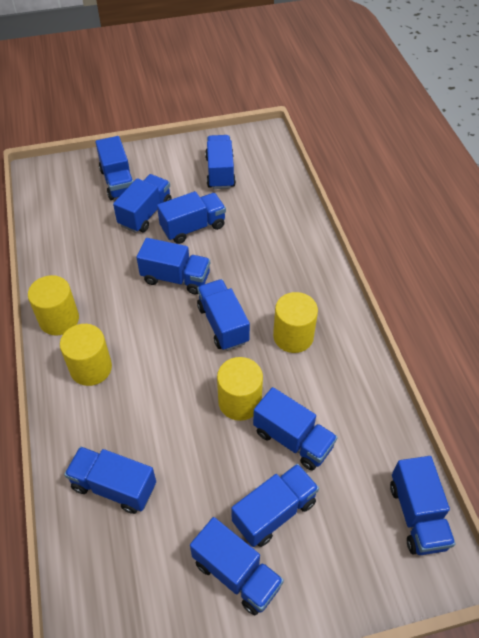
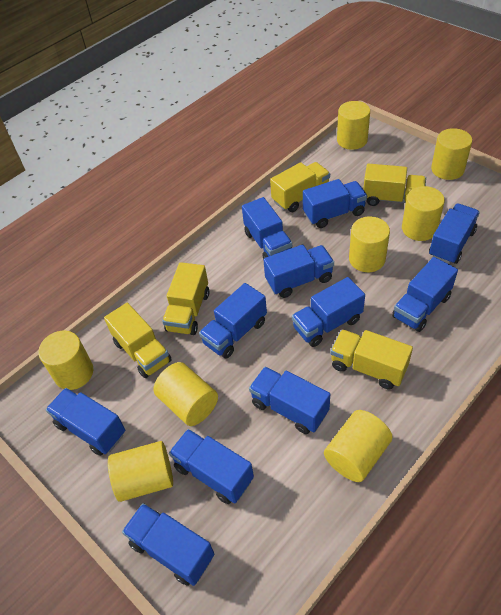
yellow cylinder: [28,275,79,336] [60,324,112,386] [217,357,263,421] [273,292,318,353] = 4 -> [38,331,93,390] [108,441,173,502] [153,362,218,426] [324,410,392,482] [337,101,370,150] [349,216,390,272] [402,186,445,241] [431,128,472,180] = 8
yellow truck: none = 0 -> [104,303,172,378] [162,262,209,335] [270,162,330,212] [330,329,413,389] [363,164,426,206] = 5

